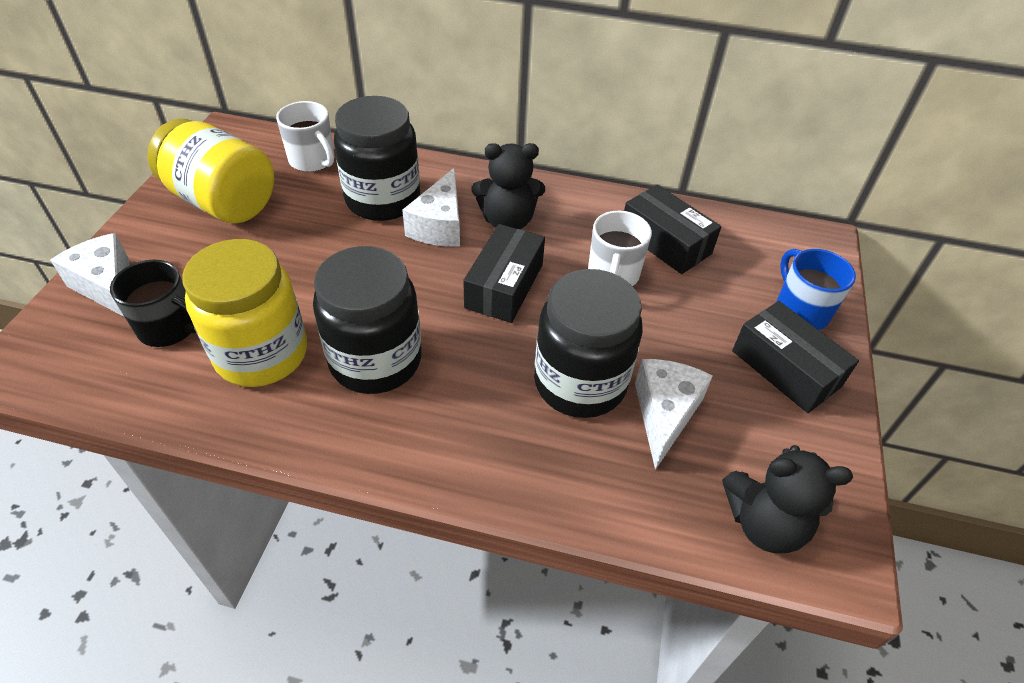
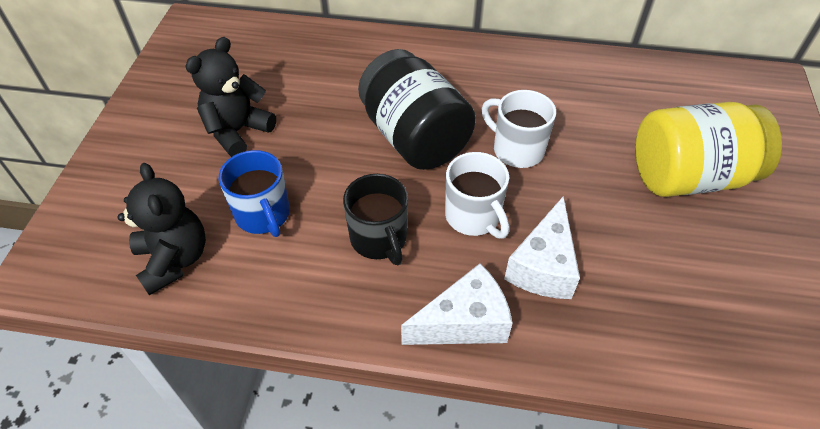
black box: [463,224,545,323] [624,185,721,274] [732,301,859,413] = 3 -> none = 0
black jar: [313,246,422,394] [334,96,420,221] [534,269,643,418] = 3 -> [358,49,476,170] = 1
white cheese: [50,233,130,317] [402,168,460,247] [635,359,713,470] = 3 -> [401,263,513,345] [504,196,580,299] = 2
yellow jar: [147,119,274,224] [182,239,307,387] = 2 -> [635,102,782,197] = 1

